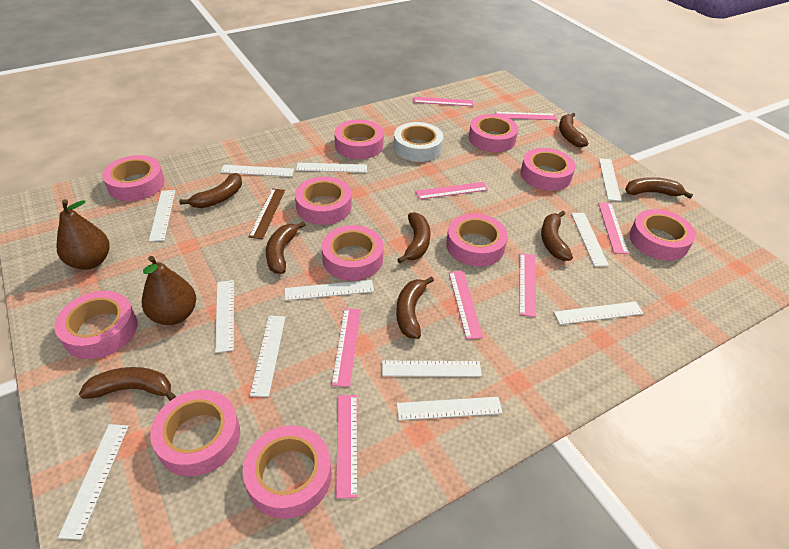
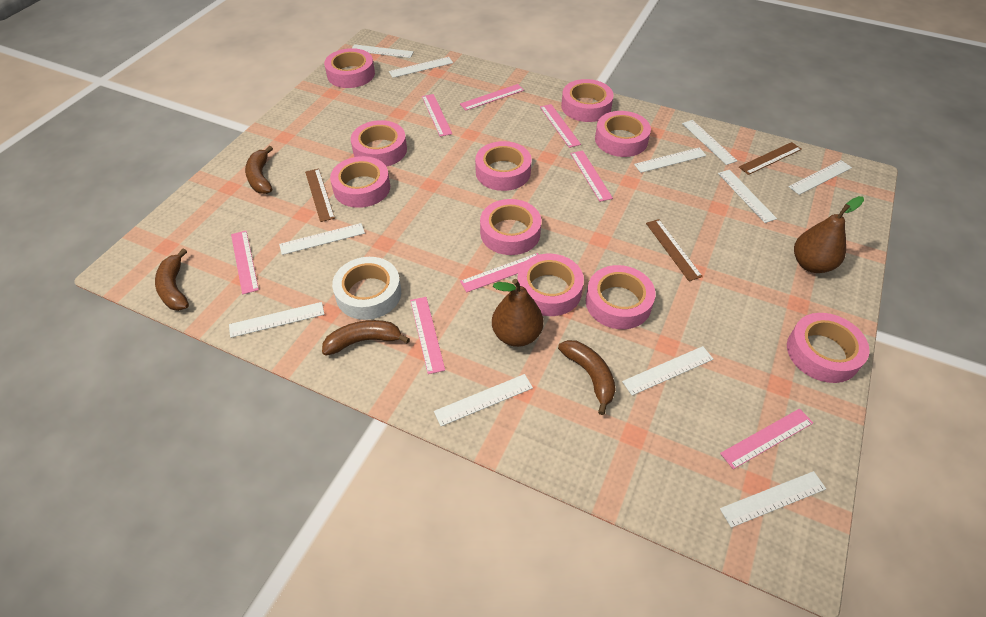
brown banana: [79,367,176,401] [179,173,242,208] [266,221,306,274] [396,276,434,339] [397,212,431,263] [541,211,573,261] [559,113,589,147] [625,177,693,199] = 8 -> [155,249,189,311] [245,146,273,194] [322,320,410,355] [558,340,616,415] = 4
brown ruler: [249,188,285,239] = 1 -> [305,168,335,222] [646,219,703,281] [739,142,802,175] = 3
pink tape: [54,291,138,359] [102,155,165,201] [150,390,240,476] [243,425,332,519] [295,177,352,225] [322,225,384,281] [334,120,384,159] [446,213,508,267] [469,114,518,152] [520,148,575,191] [629,209,696,261] = 11 -> [324,48,375,88] [330,156,390,208] [351,120,407,167] [475,141,532,191] [480,199,541,255] [517,254,584,316] [561,79,614,122] [586,265,656,329] [595,111,651,157] [787,313,869,383] = 10
white ruler: [58,424,129,540] [149,190,175,242] [215,280,234,353] [221,165,294,177] [250,316,285,397] [285,280,374,301] [296,163,367,173] [382,361,482,377] [397,397,503,420] [554,302,643,325] [571,213,609,266] [599,158,621,201] = 12 -> [229,302,324,338] [279,223,365,255] [352,44,414,58] [389,57,453,78] [434,374,533,426] [622,346,713,396] [634,147,706,173] [682,120,737,165] [718,170,777,223] [720,471,826,528] [788,160,852,195] = 11

